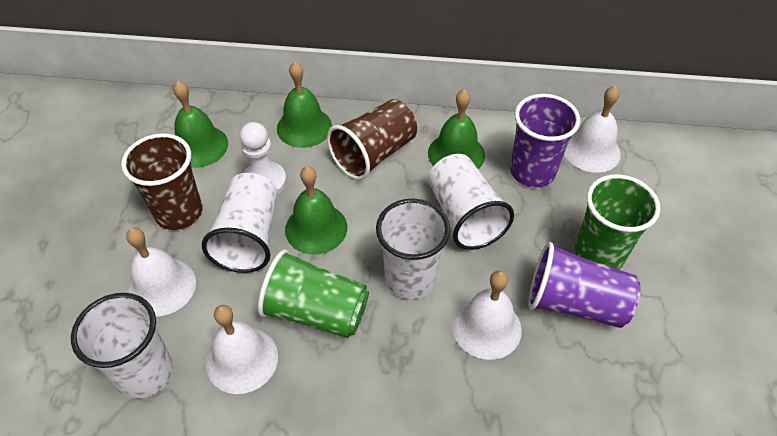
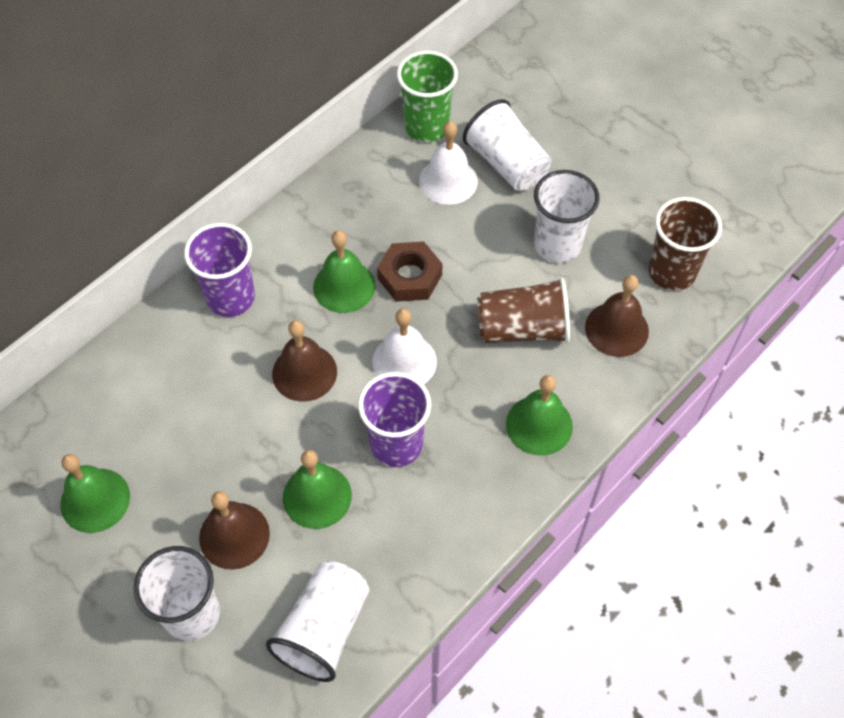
brown bell: none = 0 -> [199,491,270,570] [272,320,337,402] [585,275,649,357] = 3
brown nut: none = 0 -> [377,241,442,302] = 1
green cup: [258,249,369,338] [575,174,660,269] = 2 -> [397,51,458,142] = 1
white bell: [126,227,196,316] [206,305,278,394] [452,270,522,360] [564,86,621,173] = 4 -> [372,308,437,384] [419,121,478,205] = 2
white pawn: [239,122,287,194] = 1 -> none = 0

